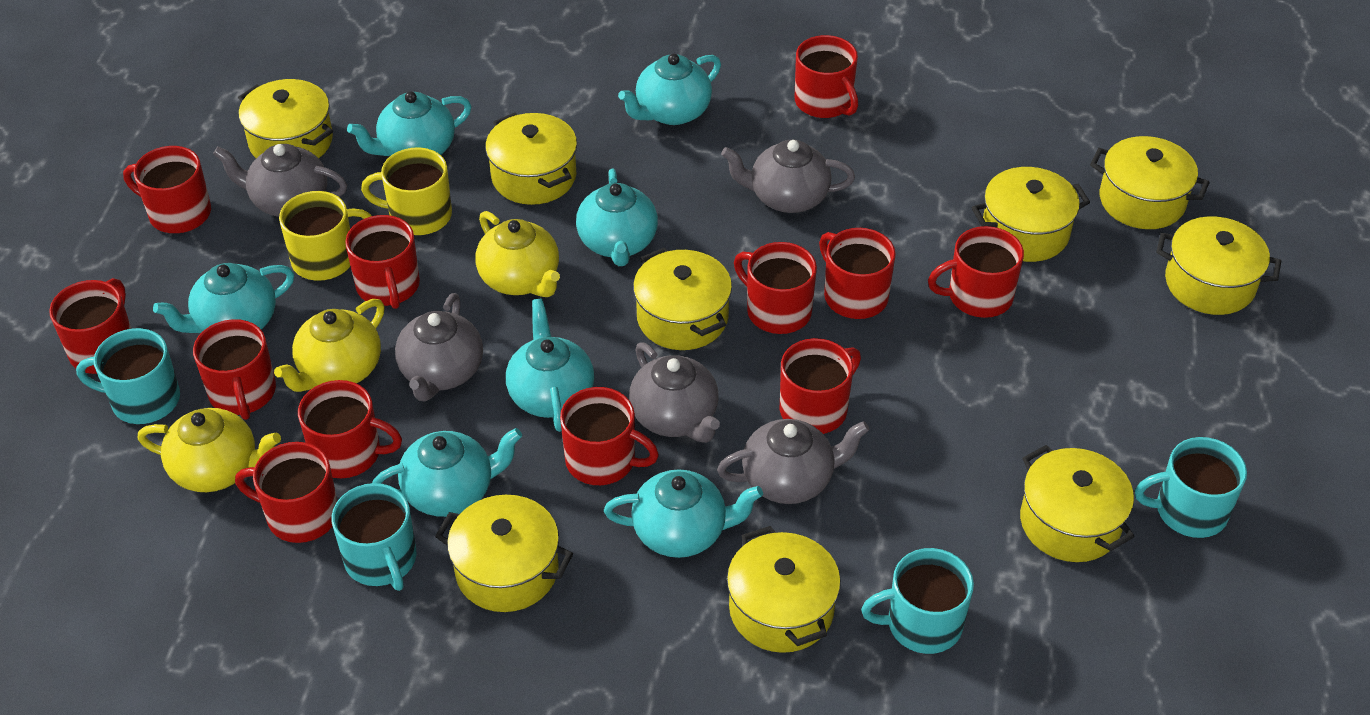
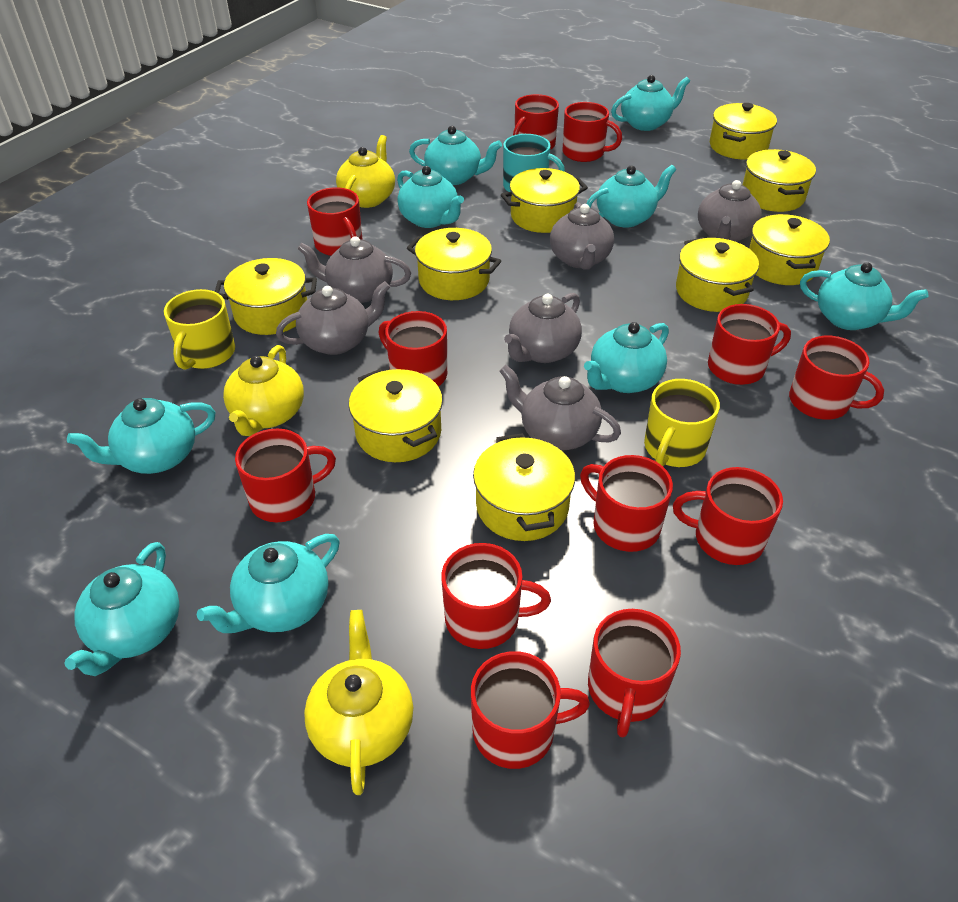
grey teapot: [213,144,347,217] [395,293,483,401] [629,342,720,443] [717,419,869,504] [721,139,855,213] = 5 -> [276,281,390,355] [298,236,411,303] [500,365,621,450] [504,293,582,363] [550,202,614,270] [698,180,762,242] = 6
turquoise mug: [76,328,180,424] [332,483,417,591] [861,548,974,654] [1135,437,1247,538] = 4 -> [503,134,565,192] = 1
turquoise teapot: [153,263,294,333] [347,91,472,156] [372,428,522,517] [506,299,594,432] [576,169,658,266] [604,469,763,558] [618,54,721,125] = 7 -> [64,542,180,676] [67,398,215,474] [197,534,340,633] [397,166,464,228] [409,126,502,185] [584,322,669,393] [586,165,676,228] [611,75,690,131] [800,262,928,330] = 9

